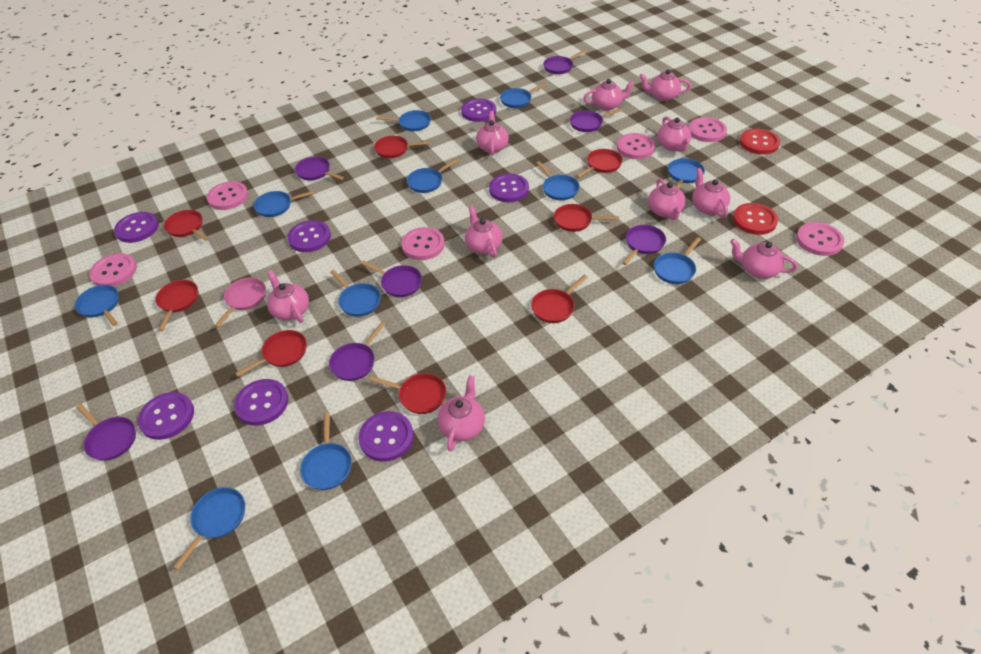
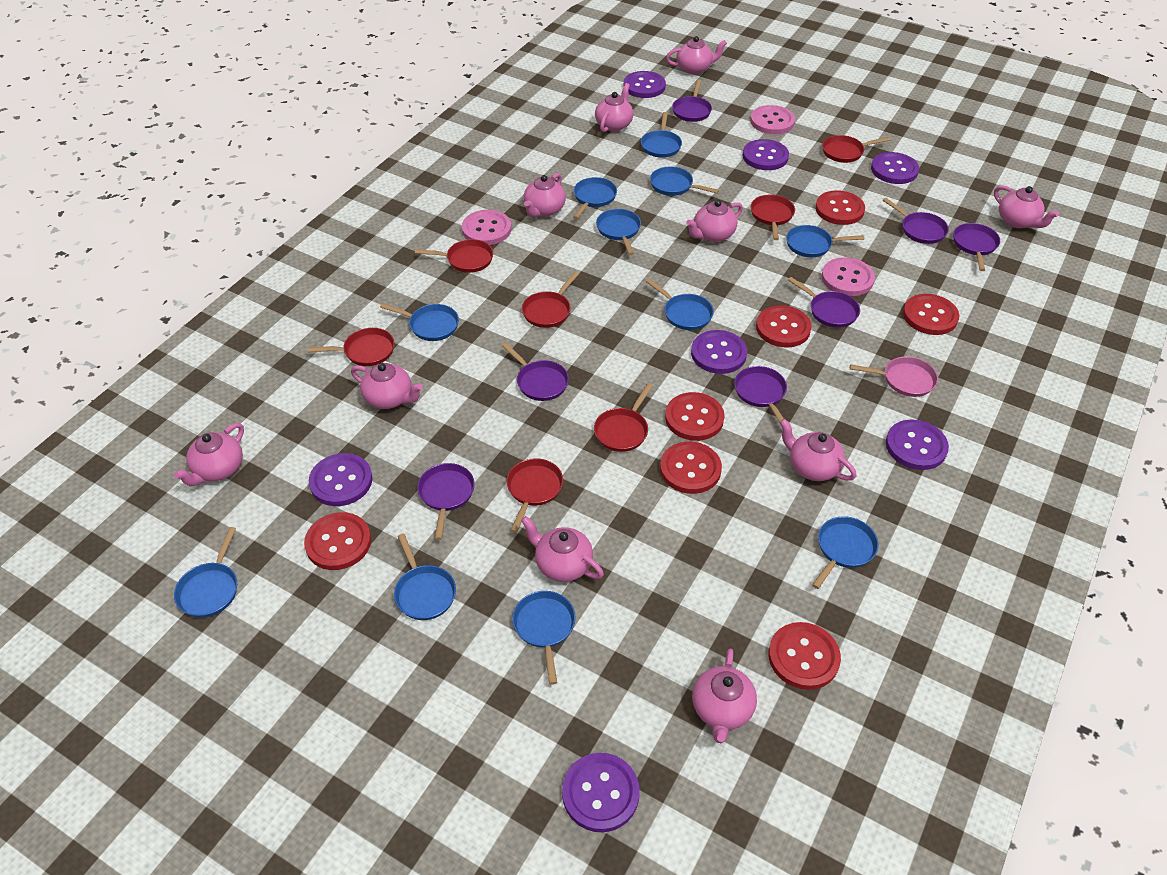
pink button: [89,253,137,287] [207,181,248,210] [401,227,445,260] [617,133,655,159] [688,117,727,142] [796,222,844,256] = 6 -> [462,210,511,245] [750,105,795,134] [821,257,875,296] = 3
red button: [733,203,778,235] [740,129,780,155] = 2 -> [304,512,371,570] [660,442,722,494] [665,392,724,441] [756,305,812,348] [768,622,841,690] [815,190,865,225] [903,294,959,335] = 7
red pan: [155,280,198,331] [164,210,209,241] [235,330,307,377] [370,373,446,414] [374,136,431,158] [531,275,588,323] [554,204,619,232] [576,149,623,178] = 8 -> [308,328,394,366] [415,239,493,273] [507,458,563,533] [522,272,579,328] [594,384,653,452] [751,195,795,240] [822,135,890,163] = 7

